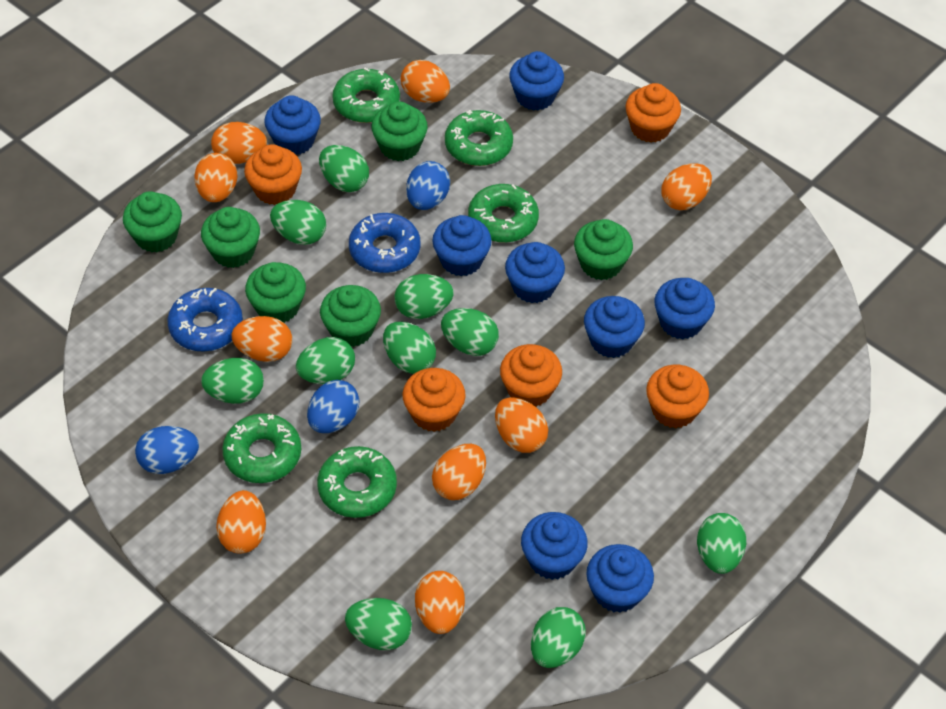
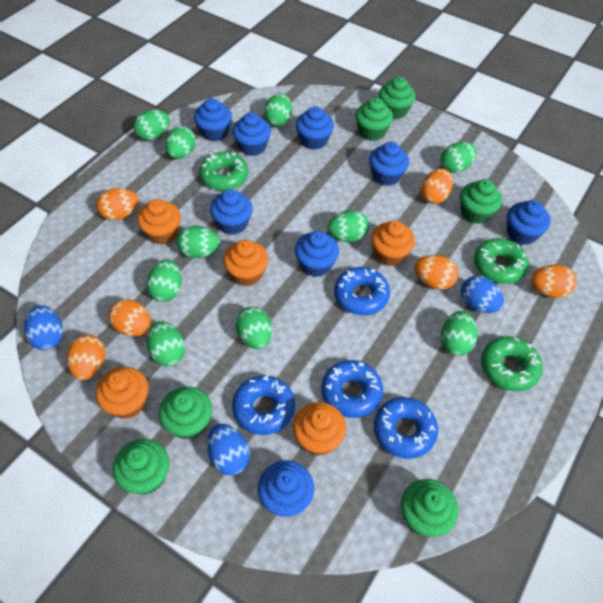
blue donut: [167,288,243,352] [349,213,421,273] = 2 -> [232,375,295,435] [321,360,383,418] [334,267,390,315] [374,397,438,459] = 4
green donut: [222,413,301,483] [317,446,397,518] [332,68,400,123] [445,110,513,166] [468,184,539,243] = 5 -> [199,152,248,191] [474,238,529,284] [481,336,543,391] = 3
orange egg: [194,153,238,202] [211,122,267,164] [216,490,266,554] [232,316,292,362] [401,60,450,103] [415,571,465,634] [432,444,486,500] [495,397,548,453] [661,163,712,210] = 9 -> [67,334,106,380] [97,188,139,220] [108,299,152,336] [414,255,458,290] [420,169,453,204] [531,264,577,298] = 6

